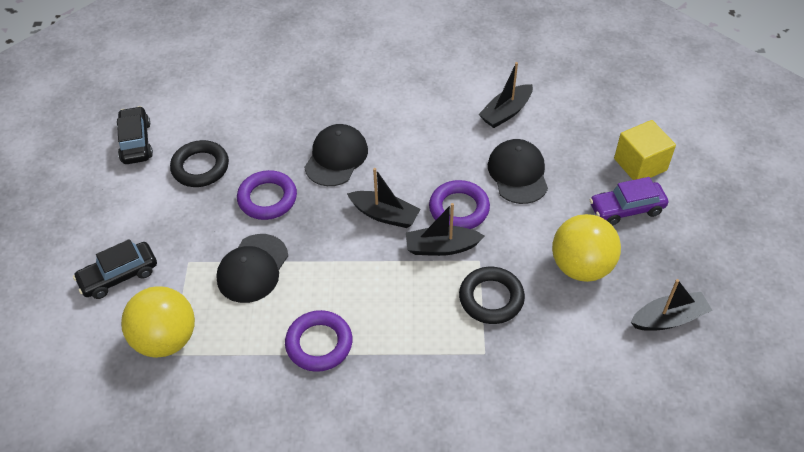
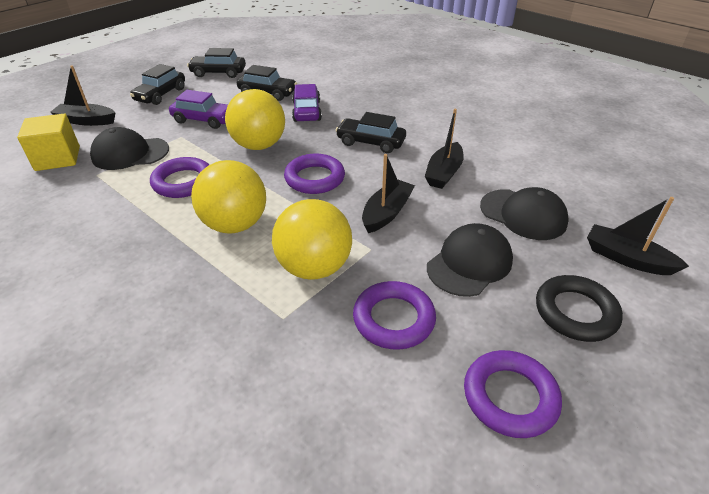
black car: [73,239,157,299] [117,106,153,164] = 2 -> [130,64,185,105] [187,48,246,78] [237,65,297,101] [335,112,406,153] = 4
black ring: [170,140,229,187] [459,267,525,324] = 2 -> [536,275,623,342] = 1
purple car: [589,177,668,226] = 1 -> [169,90,228,129] [292,84,322,122] = 2
purple ring: [237,170,297,220] [285,310,353,372] [429,180,490,229] = 3 -> [150,157,209,198] [284,154,345,194] [353,281,436,350] [464,350,562,438] = 4
yellow ball: [121,286,195,358] [552,214,621,282] = 2 -> [191,160,266,233] [225,89,285,150] [272,199,352,280] = 3

